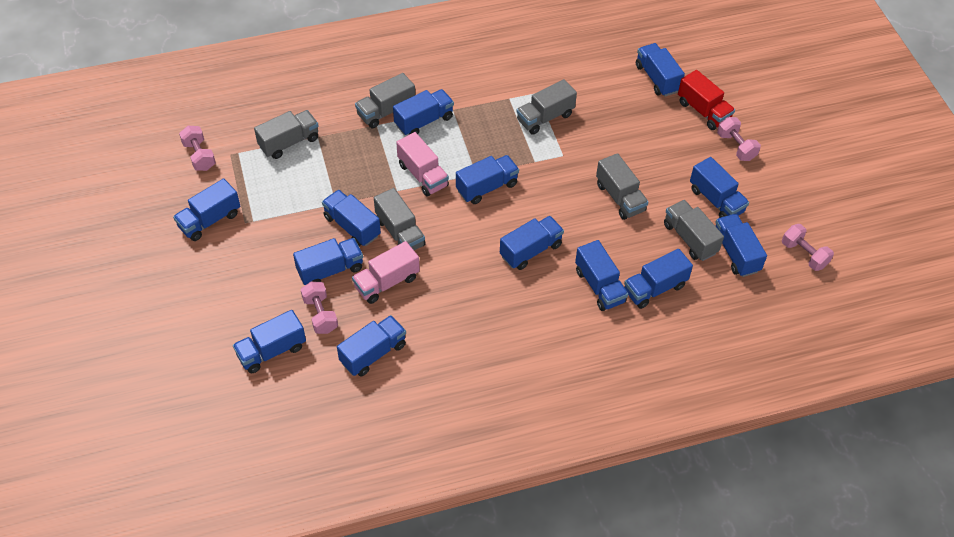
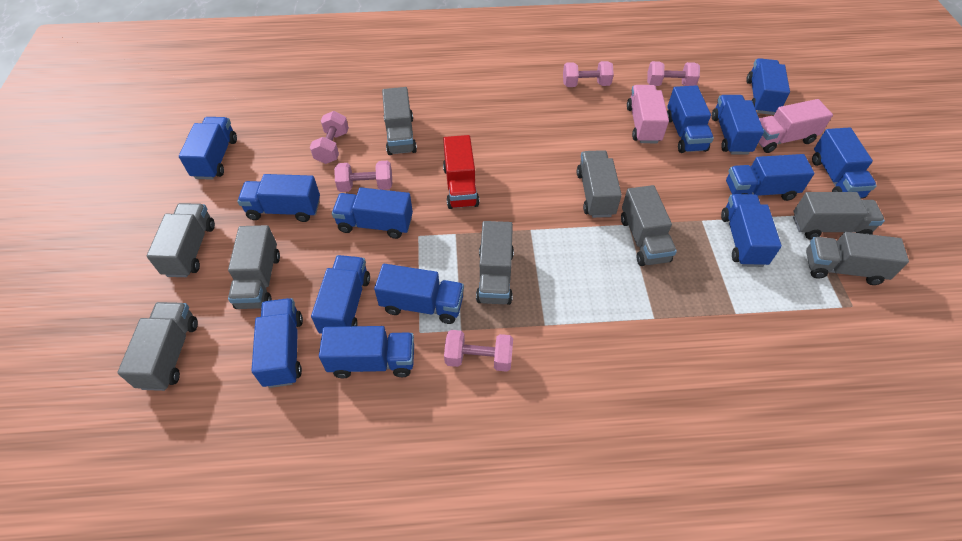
grey truck: [254,110,319,159] [355,73,415,128] [374,188,426,250] [517,79,577,135] [596,153,648,220] [664,200,724,261] = 6 -> [117,302,198,391] [147,203,215,277] [228,225,280,309] [382,87,417,155] [476,221,514,305] [577,150,622,218] [621,185,677,266] [793,192,885,239] [806,232,909,285] = 9
pink dumbbell: [179,126,216,171] [301,282,338,334] [717,117,761,161] [782,224,834,271] = 4 -> [310,111,349,164] [334,161,392,192] [444,330,513,372] [563,61,614,87] [647,61,700,86] = 5

